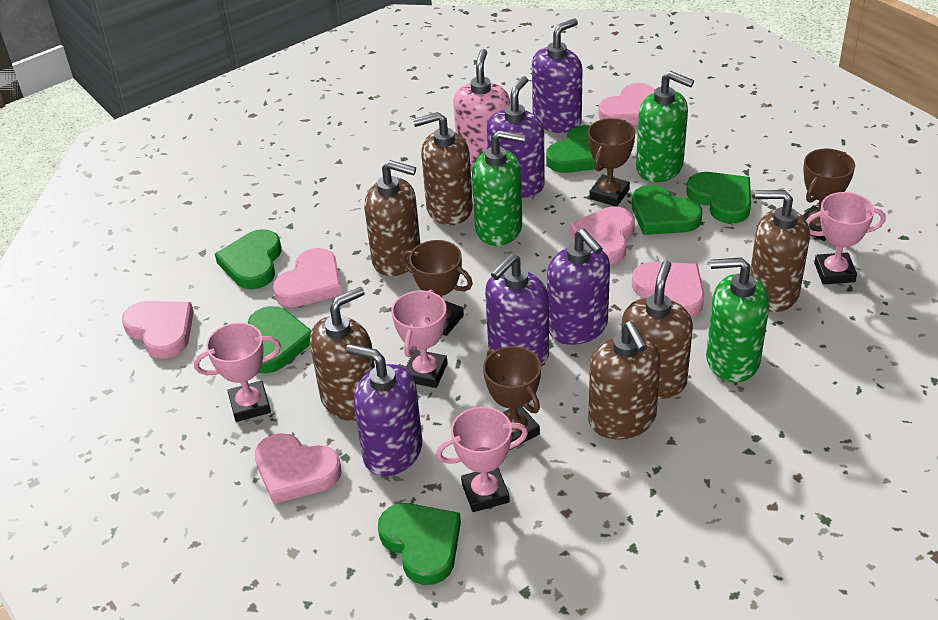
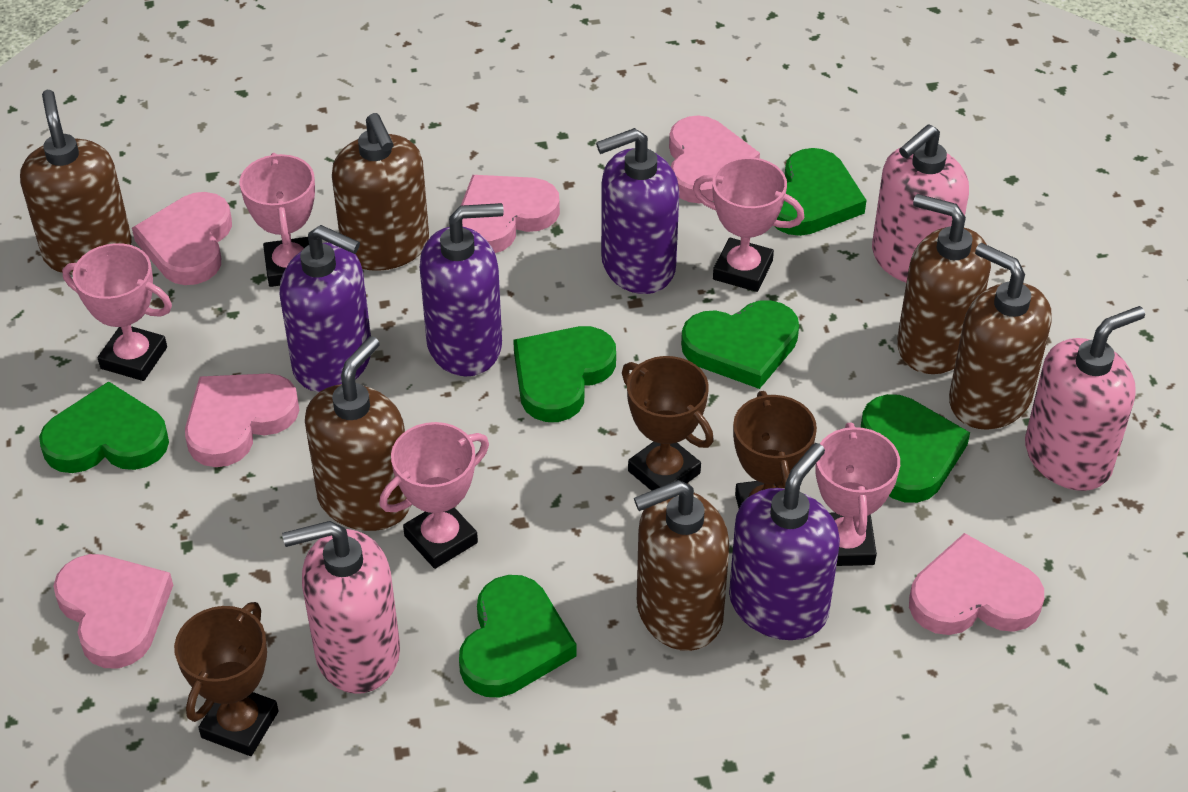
brown trophy: [402,240,473,336] [483,346,541,450] [588,118,635,207] [803,148,855,241] = 4 -> [174,602,278,756] [622,356,714,491] [733,391,817,508] = 3
green soap dispenser: [472,130,525,246] [636,71,694,182] [706,257,769,382] = 3 -> none = 0
pink soap dispenser: [453,49,510,167] = 1 -> [282,521,400,694] [872,124,969,283] [1025,306,1145,491] = 3
pink trophy: [194,323,281,422] [392,289,448,388] [436,407,528,512] [806,192,885,285] = 4 -> [62,243,172,381] [240,153,315,287] [379,422,489,569] [693,157,804,292] [815,423,900,566] = 5
purple soap dispenser: [346,344,422,476] [485,254,549,366] [487,76,545,198] [532,18,582,133] [547,229,610,345] = 5 -> [279,225,371,392] [420,203,504,376] [596,128,679,294] [729,443,840,640] = 4

